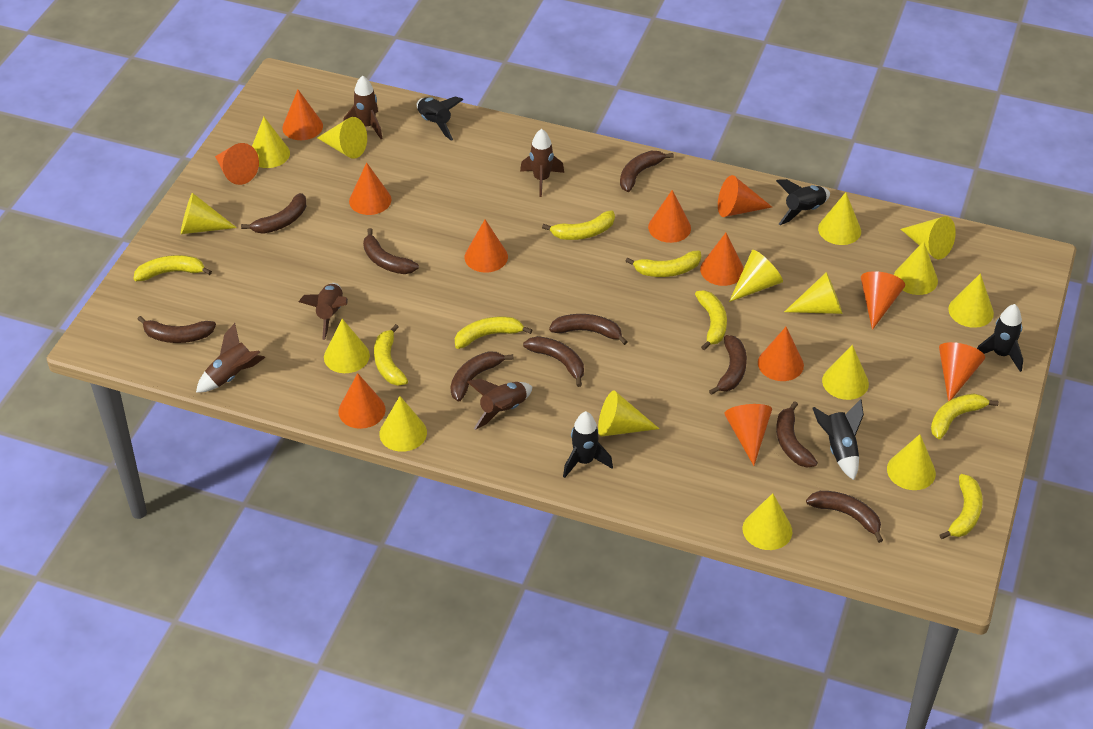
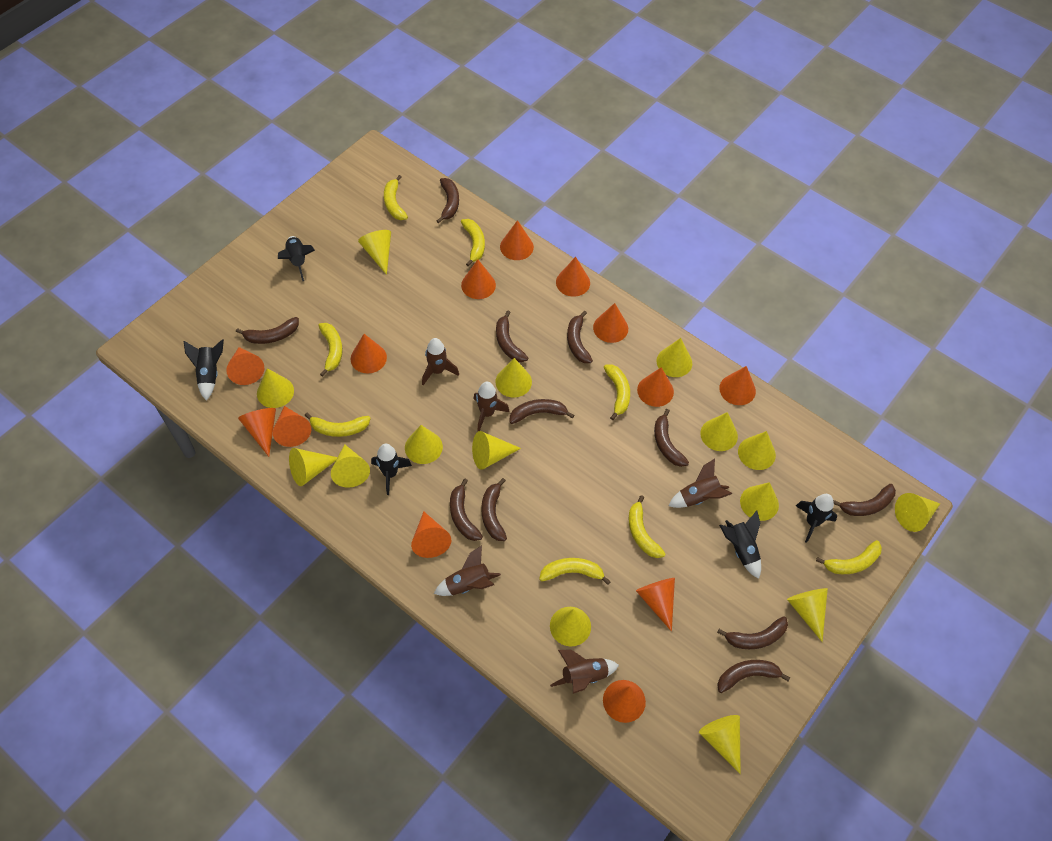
brown banana: [138,316,216,343] [241,193,306,234] [363,228,419,274] [450,351,514,402] [523,336,584,387] [549,314,628,345] [620,151,674,192] [709,335,747,395] [776,401,818,468] [806,491,883,543] = 10 -> [236,317,299,344] [437,178,459,224] [450,479,483,541] [481,478,507,541] [496,311,528,362] [509,399,574,424] [567,311,593,363] [654,409,689,467] [717,616,788,649] [717,660,790,693] [833,483,896,516] = 11
orange cone: [215,143,259,185] [282,90,323,140] [338,373,386,429] [349,163,392,215] [465,220,508,273] [648,190,691,243] [700,233,744,286] [718,175,772,217] [724,404,772,466] [758,327,804,381] [861,271,905,330] [939,342,985,401] = 12 -> [226,347,264,385] [238,408,276,457] [273,406,311,447] [351,334,387,373] [411,512,451,558] [461,259,496,299] [500,220,534,260] [556,257,590,297] [593,303,628,343] [603,680,646,723] [636,578,675,632] [637,367,674,407] [719,366,756,405] = 13

